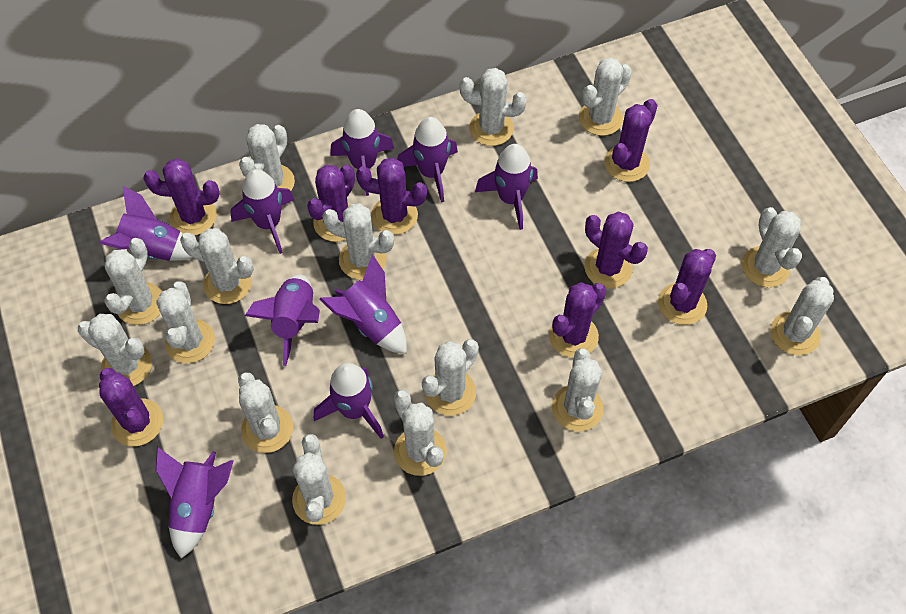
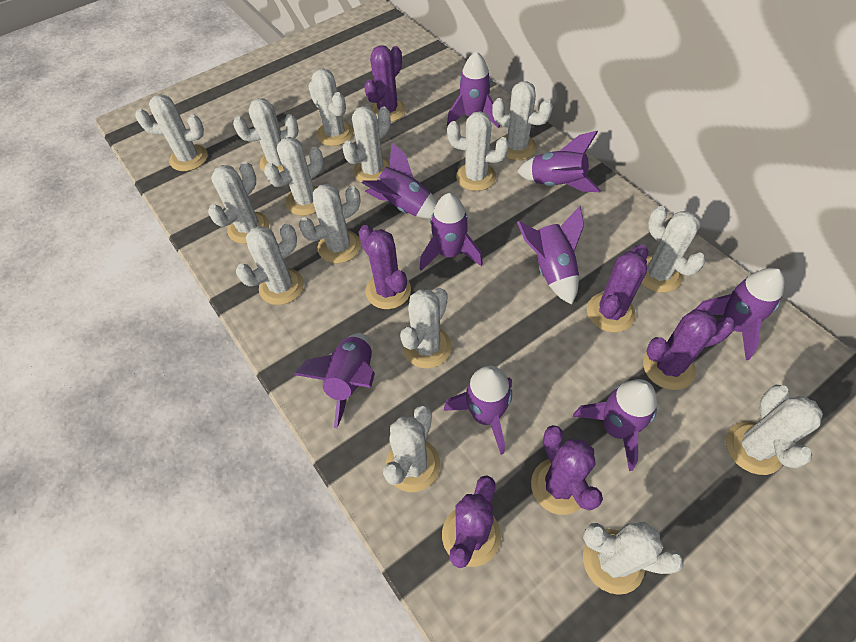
purple cactus: [99,368,163,446] [143,158,219,235] [307,165,355,242] [356,158,427,235] [549,282,607,358] [584,212,648,288] [604,99,658,182] [658,249,716,325] = 8 -> [358,225,411,309] [364,45,406,122] [442,475,501,568] [531,425,603,515] [587,244,648,332] [643,309,735,390] = 6

